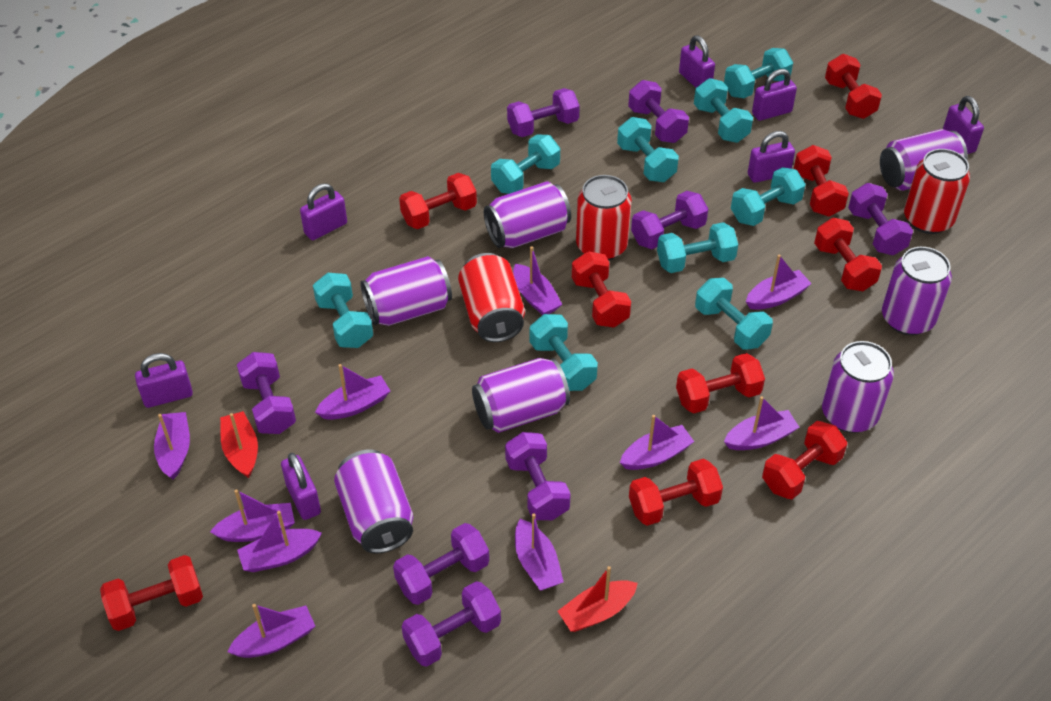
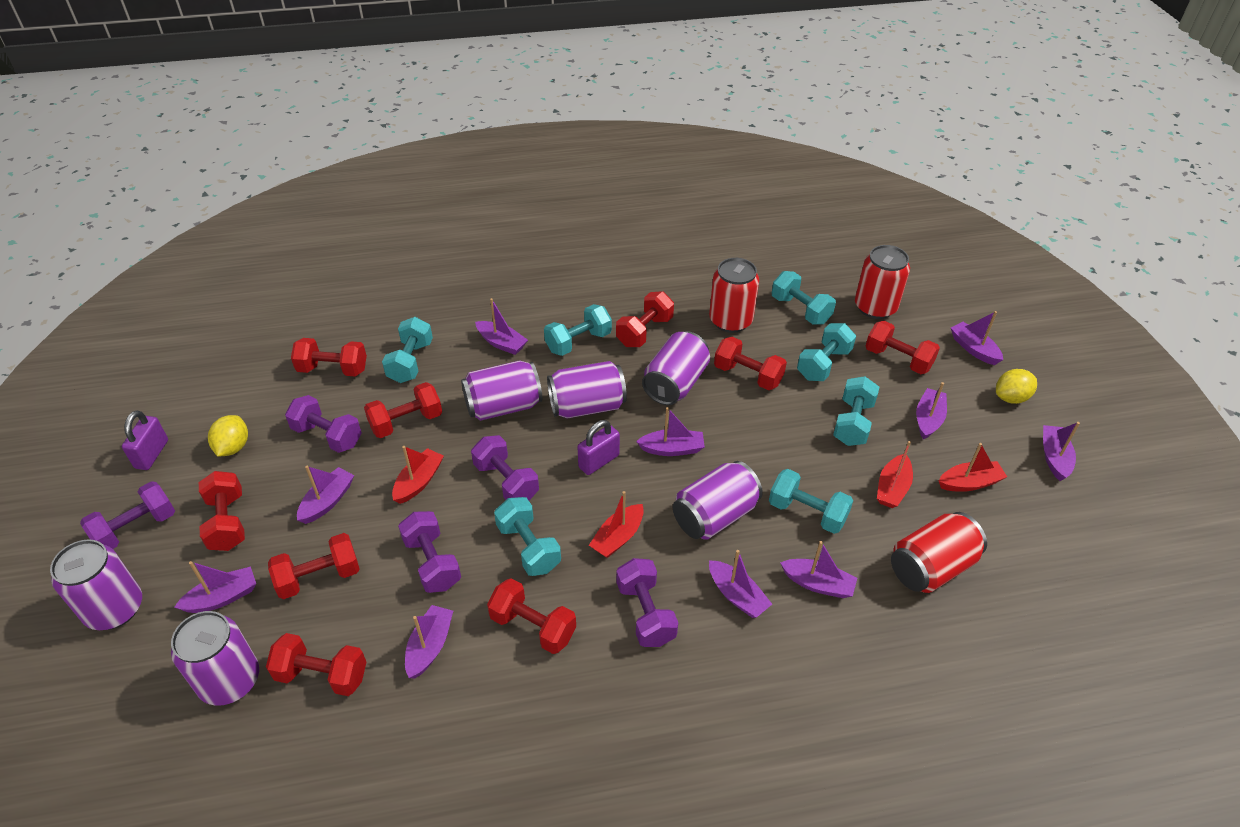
purple can: [334,449,413,553] [360,256,452,326] [472,358,570,433] [484,181,571,248] [822,341,894,433] [880,129,968,191] [882,247,952,335] = 7 -> [50,539,142,630] [171,611,259,706] [461,360,542,421] [547,361,627,419] [642,331,710,405] [673,461,763,540] = 6
purple dumbbell: [237,352,296,434] [393,523,489,605] [402,581,501,667] [505,432,571,520] [507,88,580,137] [628,80,689,143] [631,191,708,249] [848,183,913,255] = 8 -> [80,481,175,549] [285,395,362,453] [398,511,461,593] [471,435,539,500] [617,558,678,647] = 5
purple padlock: [135,353,193,408] [281,453,321,520] [300,183,347,240] [679,35,715,88] [748,131,795,183] [752,69,797,121] [943,96,984,154] = 7 -> [122,410,168,470] [578,420,620,475] = 2
red boat: [220,411,258,478] [557,566,638,632] = 2 -> [392,446,444,504] [589,491,644,558] [877,441,913,508] [939,443,1007,492] = 4
turquoise dumbbell: [313,273,373,348] [491,134,560,194] [530,314,598,391] [617,117,679,182] [657,222,738,273] [694,78,753,143] [695,278,773,350] [724,48,793,98] [731,167,806,226] = 9 -> [382,317,433,383] [494,497,561,576] [544,304,612,356] [769,469,853,534] [772,271,836,325] [797,323,856,381] [833,376,879,446] = 7
yellow lemon: none = 0 -> [208,415,248,457] [996,369,1037,404] = 2

